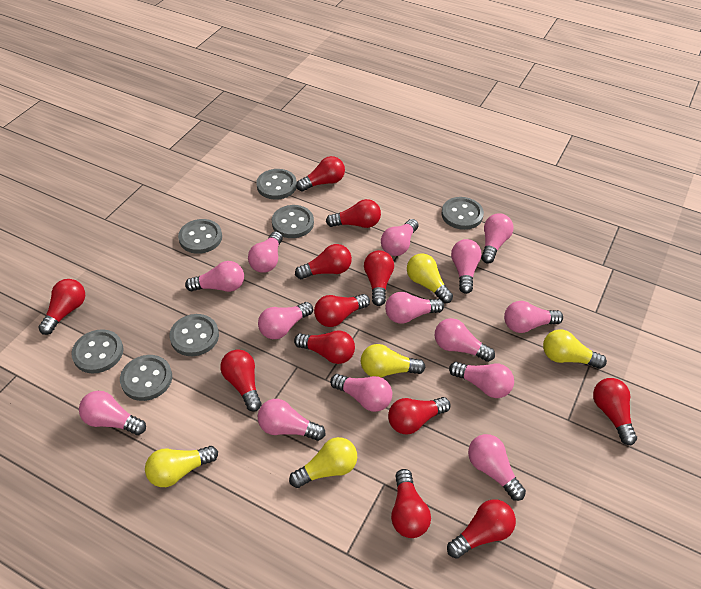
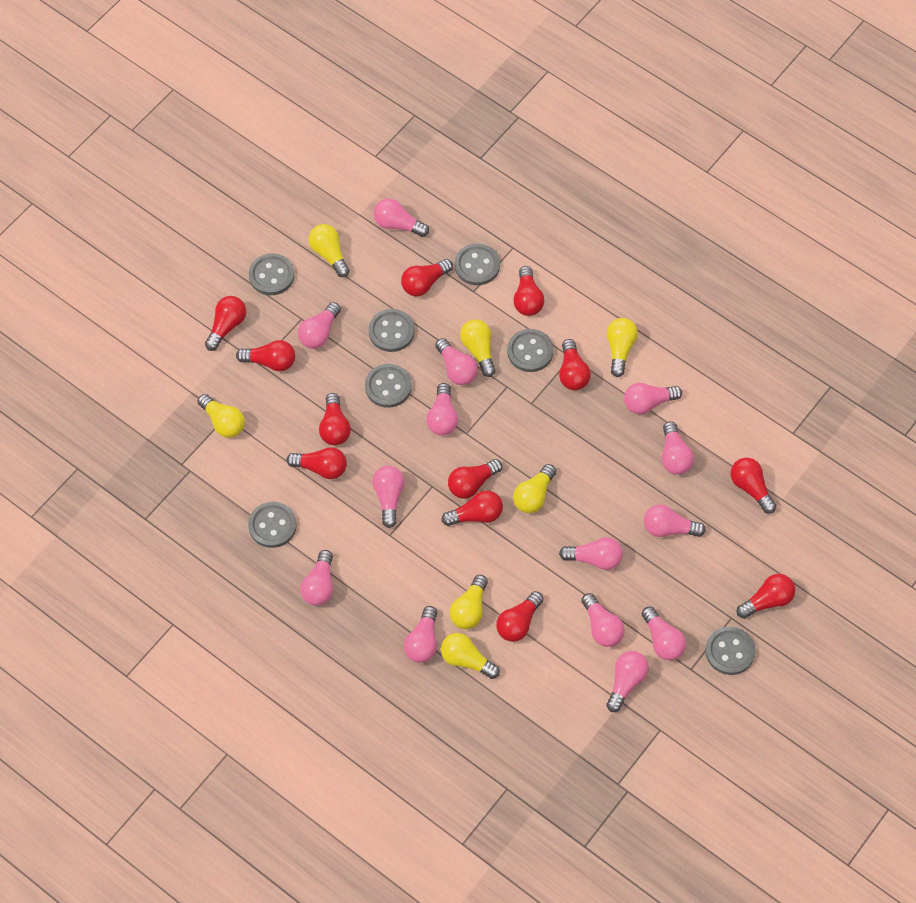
yellow light bulb: [145,446,218,487] [289,437,357,488] [361,344,426,378] [407,253,453,303] [543,329,607,369] = 5 -> [198,394,245,438] [309,224,350,277] [441,633,500,679] [450,575,488,629] [460,319,496,377] [513,464,556,513] [607,318,638,377] = 7

